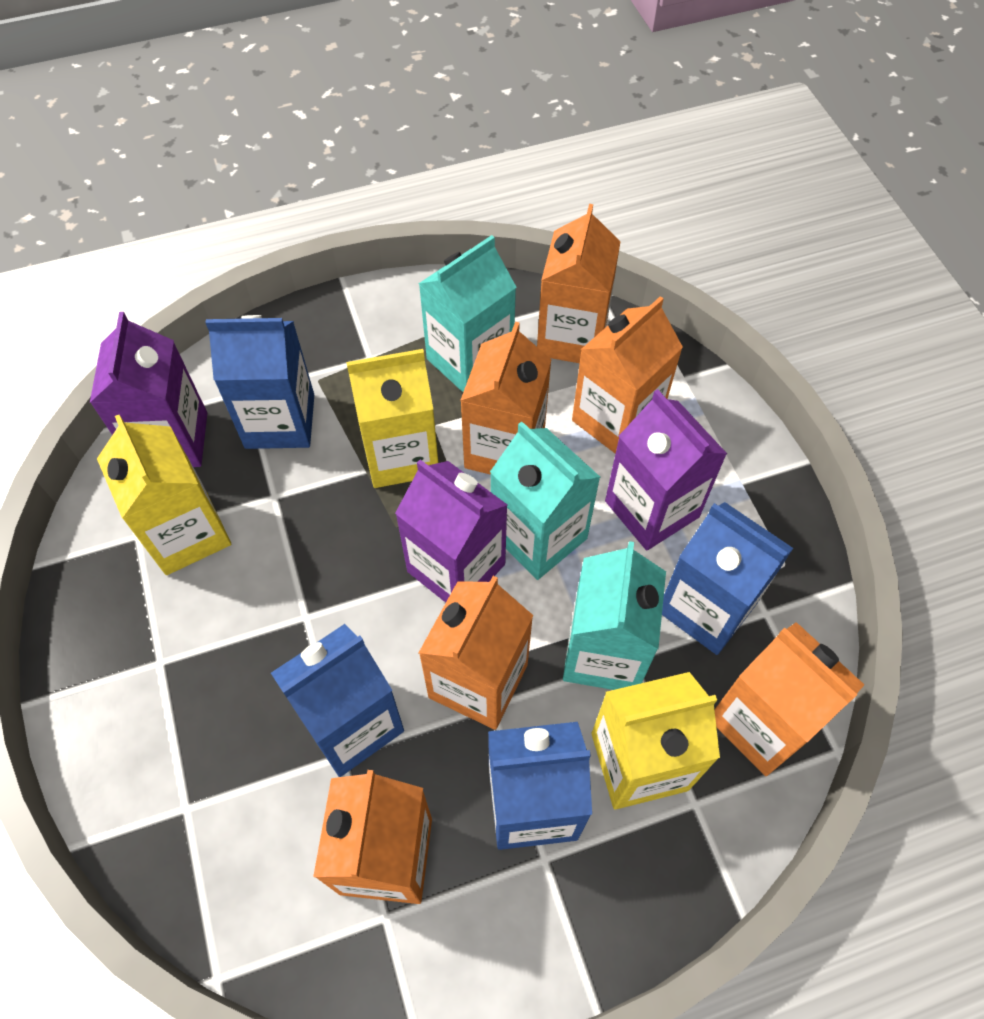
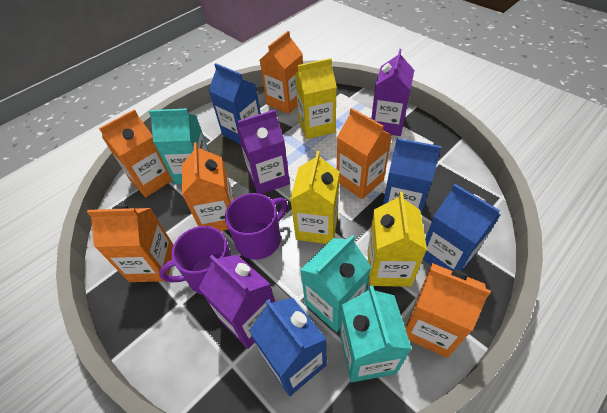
purple mug: none = 0 -> [159,226,232,295] [225,193,288,260] = 2

